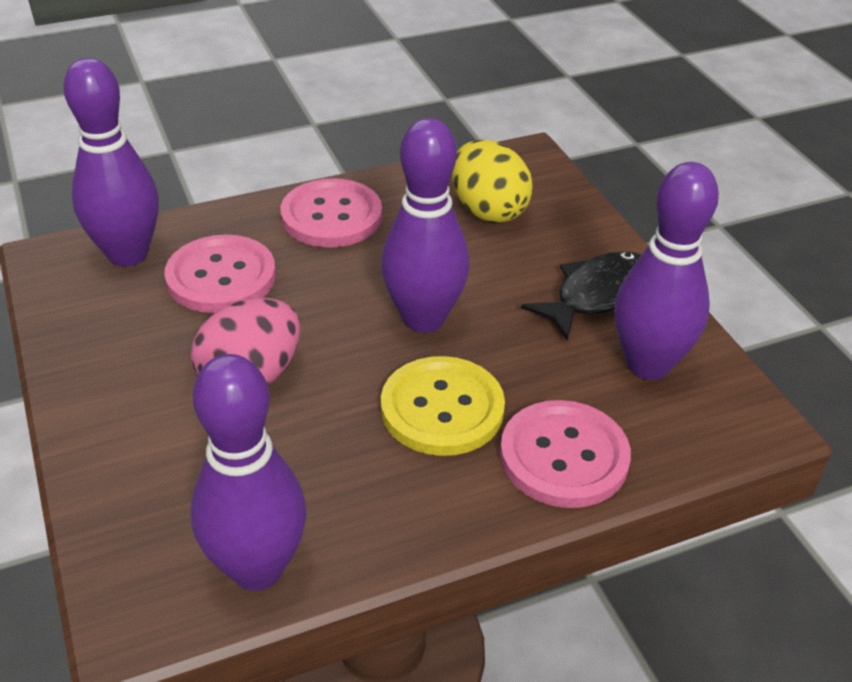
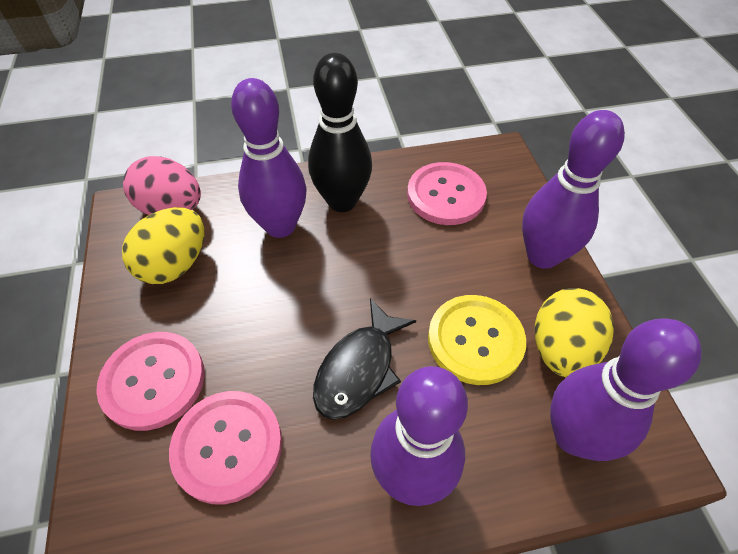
black bowling pin: none = 0 -> [308,53,372,212] = 1
yellow egg: [452,140,533,223] = 1 -> [122,207,204,284] [535,288,614,377] = 2

